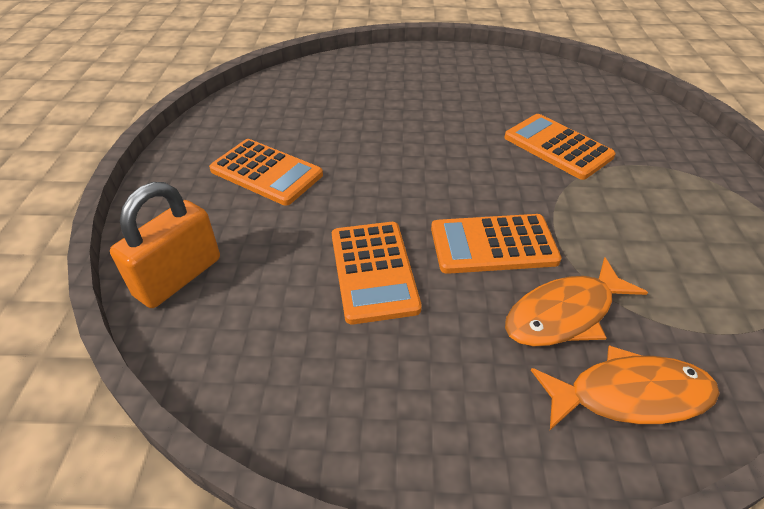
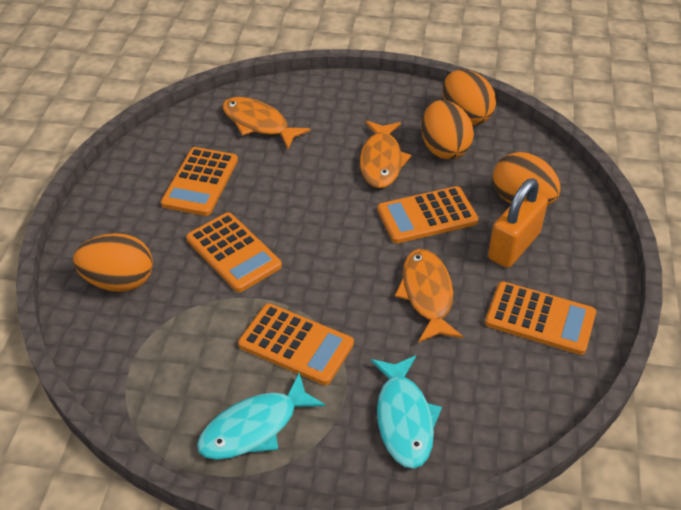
orange calculator: [209,139,323,206] [332,222,422,324] [431,214,561,274] [504,114,616,180] = 4 -> [161,147,238,216] [186,212,282,292] [238,303,354,385] [377,186,479,243] [485,281,596,355] = 5
orange egg: none = 0 -> [73,233,153,292] [421,100,474,159] [443,69,496,125] [493,152,561,205] = 4
orange fish: [505,257,648,347] [531,345,720,430] = 2 -> [223,97,311,149] [360,121,412,188] [395,249,463,343] = 3
turquoise fish: none = 0 -> [197,372,326,459] [371,355,442,469] = 2

